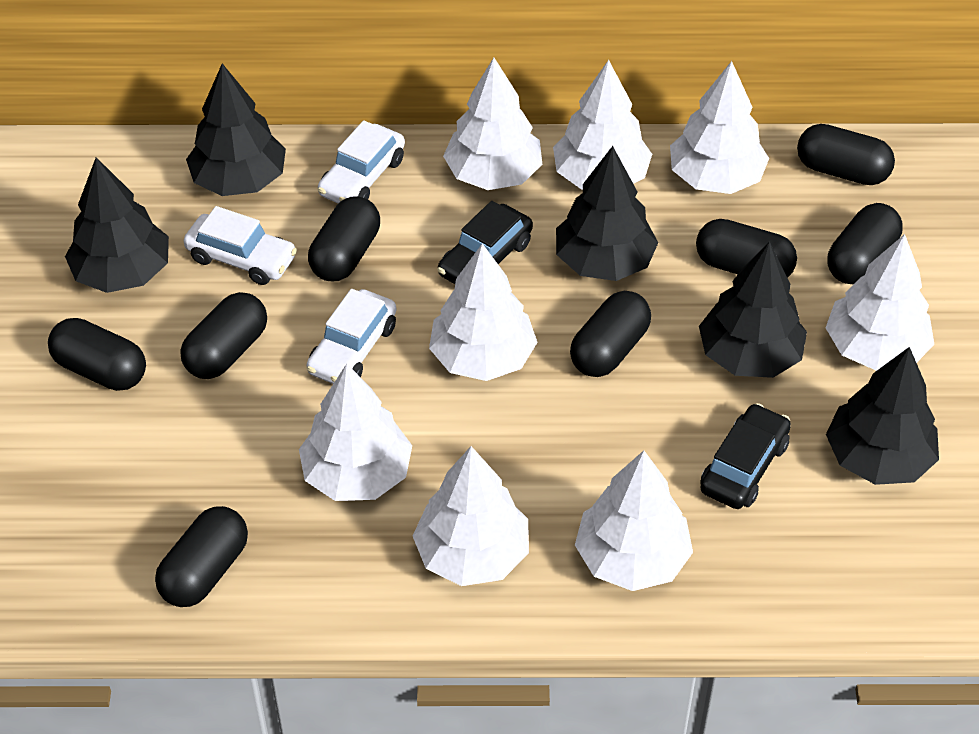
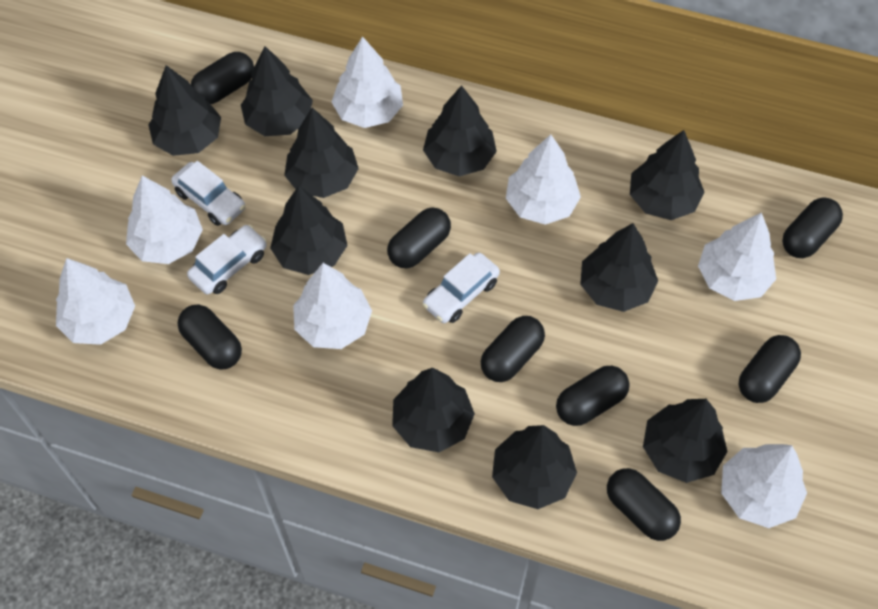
black car: [437,201,533,284] [700,403,791,509] = 2 -> none = 0
black tree: [65,157,169,293] [186,64,286,196] [556,146,658,281] [699,241,807,378] [826,347,939,485] = 5 -> [148,65,221,156] [241,46,313,136] [270,186,348,275] [284,108,359,198] [392,368,475,452] [423,85,497,176] [492,425,577,509] [580,223,658,312] [630,130,705,220] [643,399,728,483] = 10
white tree: [299,364,412,501] [413,446,529,586] [429,244,537,381] [443,58,542,190] [553,60,652,190] [575,451,693,591] [670,61,769,194] [826,234,934,371] = 8 -> [56,258,135,345] [126,175,203,264] [293,263,372,349] [332,36,403,128] [506,134,581,225] [698,213,776,301] [721,444,807,528] = 7

